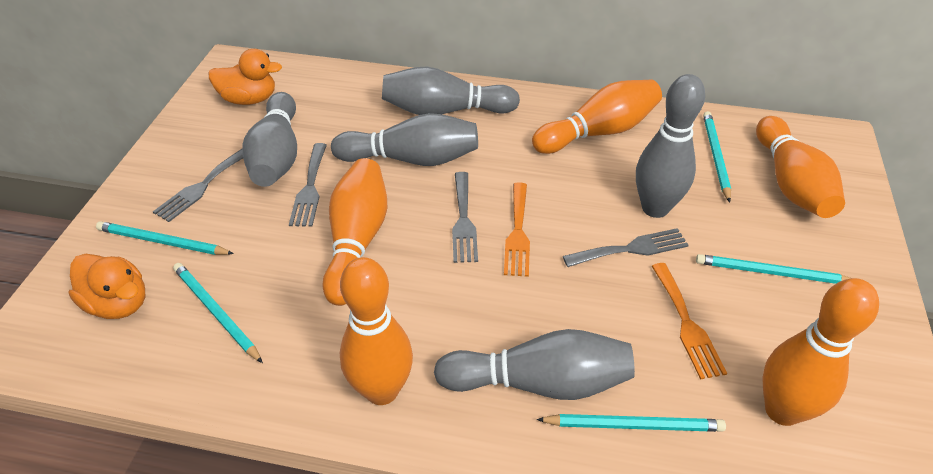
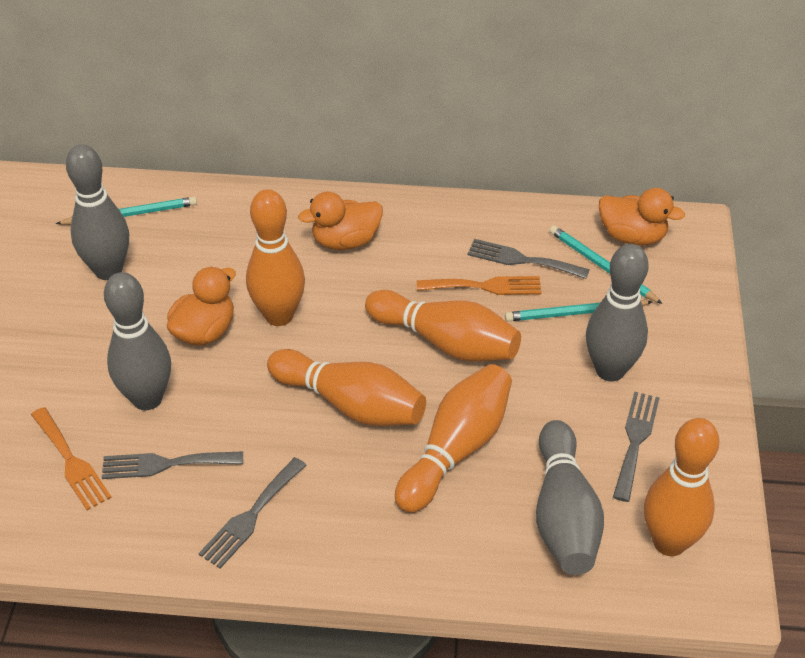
grey bowling pin: [242,92,297,187] [331,113,478,166] [382,66,520,115] [434,329,635,400] [636,74,705,218] = 5 -> [66,144,129,280] [104,272,171,410] [536,420,604,575] [586,244,649,381] = 4
orange duck: [68,254,145,319] [208,49,282,105] = 2 -> [167,267,236,346] [298,191,383,250] [599,188,685,246] = 3
turquoise pencil: [96,221,234,255] [173,263,263,363] [537,414,726,432] [696,254,851,284] [703,111,731,203] = 5 -> [56,197,197,225] [505,300,652,321] [549,225,662,304] = 3

